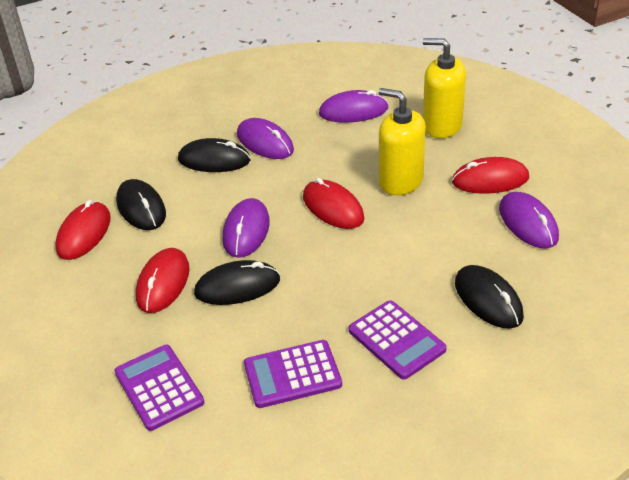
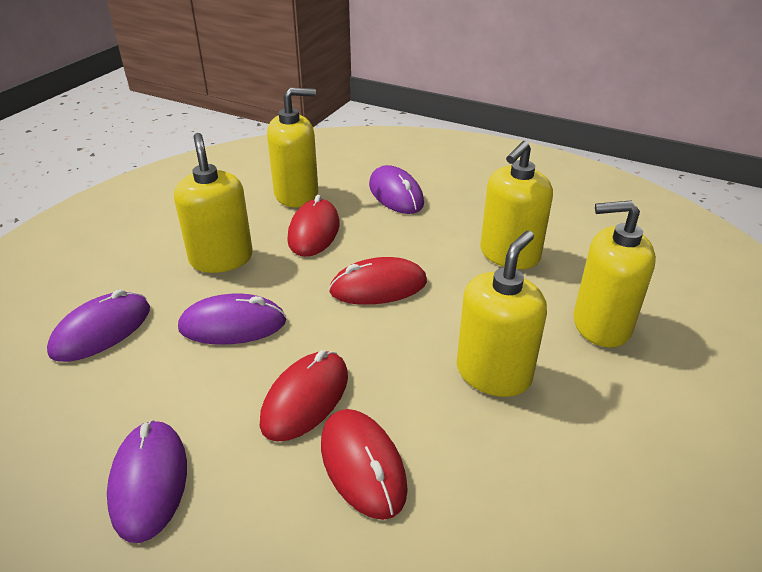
black mouse: [116,179,166,230] [178,138,250,172] [194,260,280,305] [455,265,524,329] = 4 -> none = 0
purple calculator: [114,345,204,431] [244,340,342,408] [349,300,447,380] = 3 -> none = 0
yellow soap dispenser: [379,88,426,195] [423,38,466,138] = 2 -> [174,133,253,273] [267,87,318,208] [457,231,547,397] [480,141,553,269] [573,201,656,348] = 5

